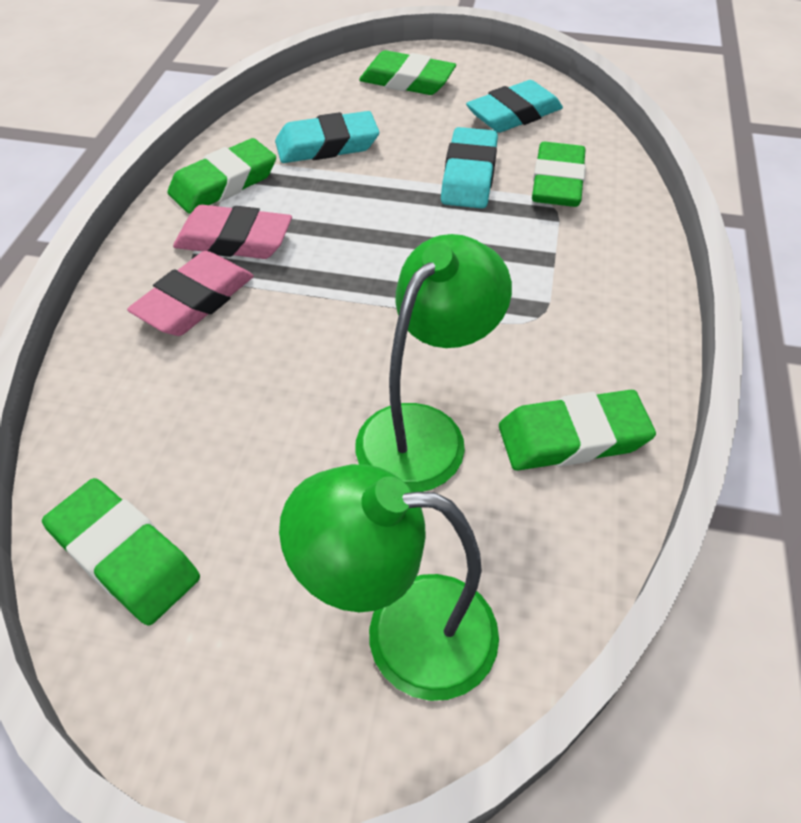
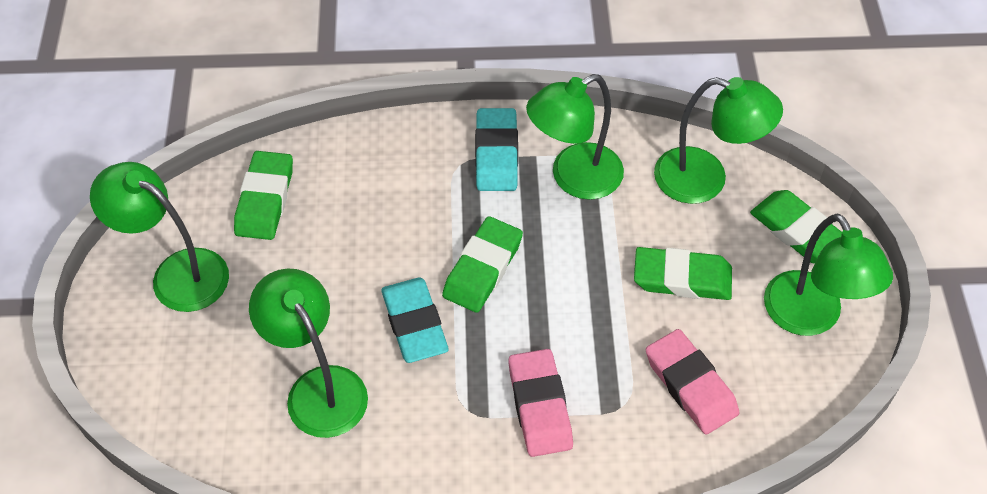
green eraser: [42,478,200,626] [167,138,276,214] [359,50,456,95] [499,390,656,470] [532,142,586,207] = 5 -> [234,151,293,240] [442,216,523,313] [634,247,732,300] [750,190,842,264] = 4
green lamp: [279,464,499,701] [355,234,512,492] = 2 -> [90,162,229,312] [249,269,368,438] [526,74,624,200] [654,77,783,204] [764,214,893,336] = 5
turquoise eraser: [275,111,379,163] [441,127,498,209] [466,80,563,133] = 3 -> [381,278,449,363] [475,108,518,191] = 2

